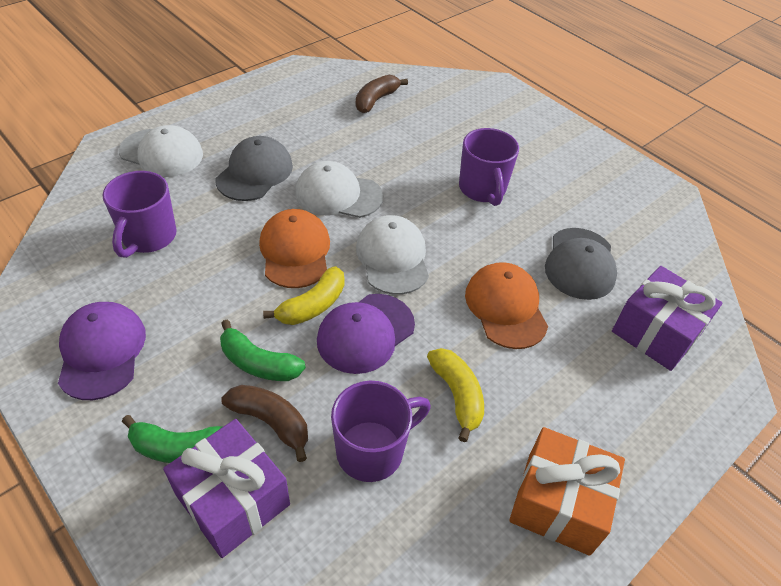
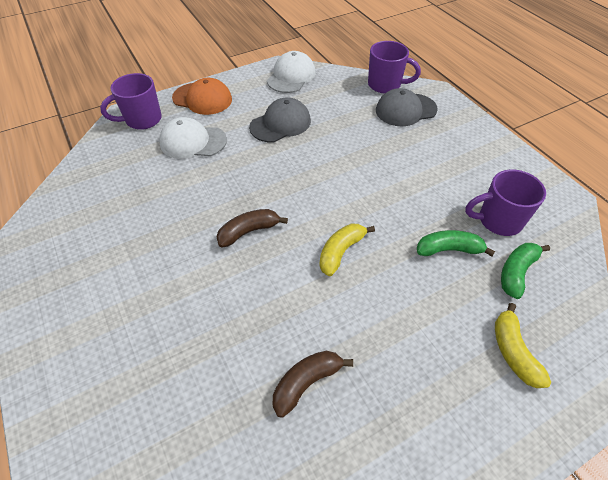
orange cap: [259,209,330,288] [465,262,548,349] = 2 -> [172,78,232,115] = 1
orange gift: [509,427,625,556] = 1 -> none = 0
purple cap: [58,302,146,400] [317,294,415,374] = 2 -> none = 0
purple gift: [163,419,290,558] [612,266,723,371] = 2 -> none = 0
white cap: [119,125,203,177] [295,161,383,218] [356,215,429,295] = 3 -> [159,117,227,159] [267,51,316,93] = 2

